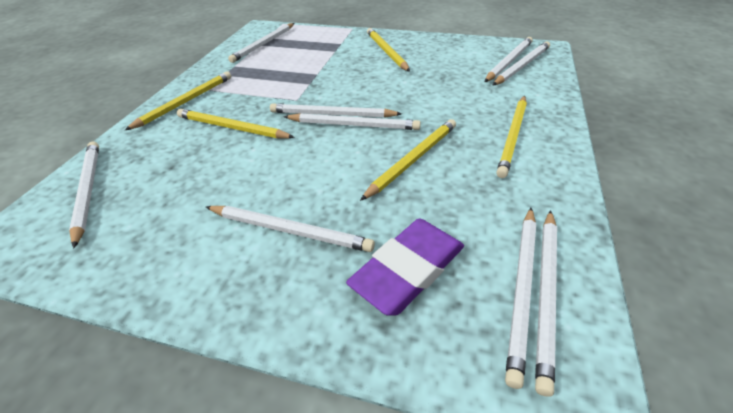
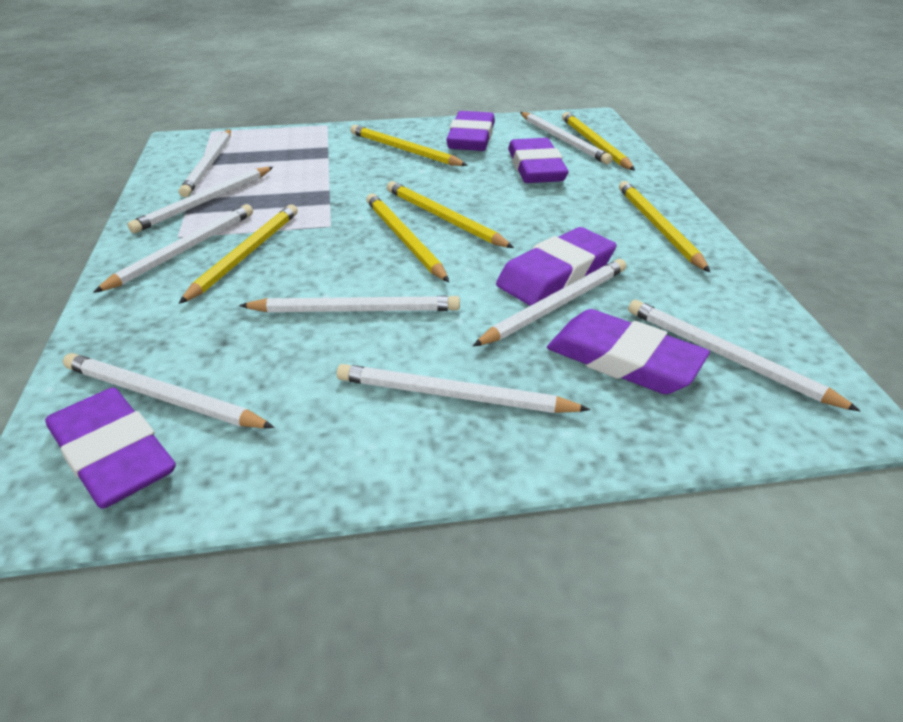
purple eraser: [346,219,464,316] = 1 -> [45,388,176,509] [446,111,495,151] [496,227,617,306] [508,138,569,183] [547,309,710,394] = 5
yellow pencil: [125,72,231,130] [177,109,295,139] [360,119,456,201] [367,28,410,72] [496,96,527,178] = 5 -> [179,204,298,304] [350,125,468,166] [366,194,449,282] [387,181,514,248] [562,112,635,171] [619,181,710,272] = 6

